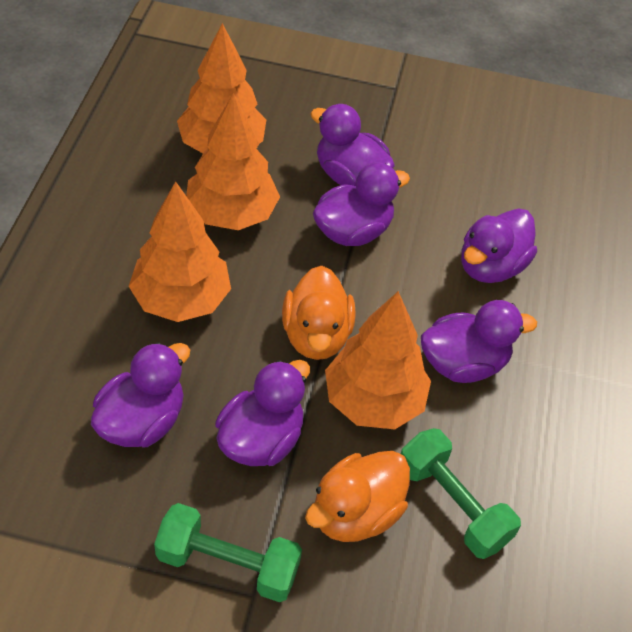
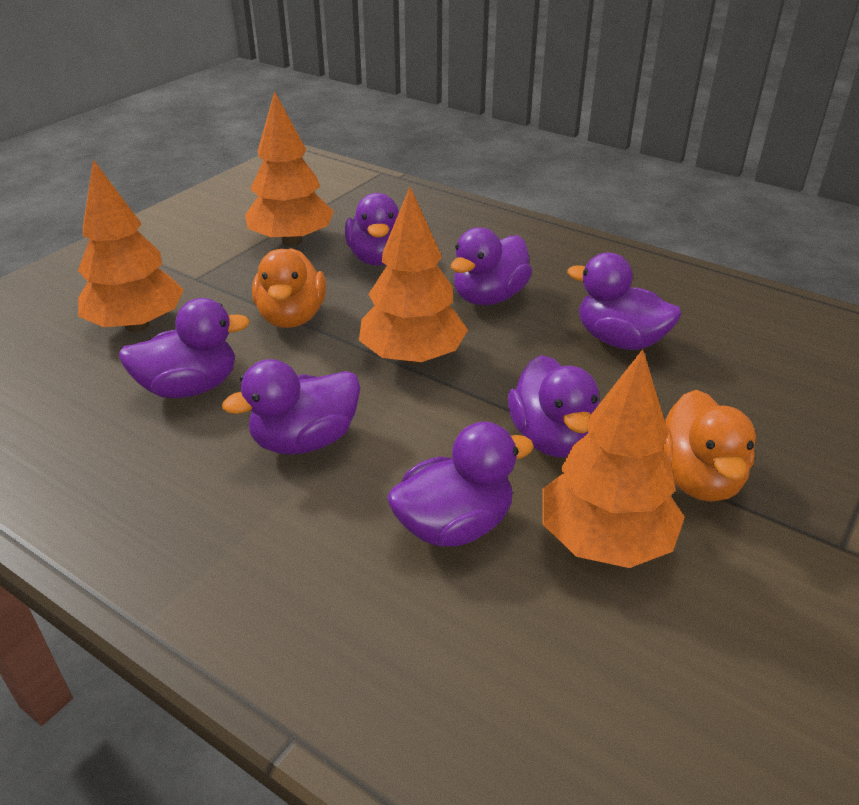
green dumbbell: [154,503,302,602] [401,428,521,559] = 2 -> none = 0
purple duck: [91,342,190,447] [215,360,310,466] [310,104,395,186] [313,163,410,246] [421,300,537,383] [461,208,537,283] = 6 -> [118,298,250,398] [222,359,360,455] [345,193,399,266] [387,422,534,547] [451,227,532,305] [508,355,599,458] [567,253,681,350] = 7

